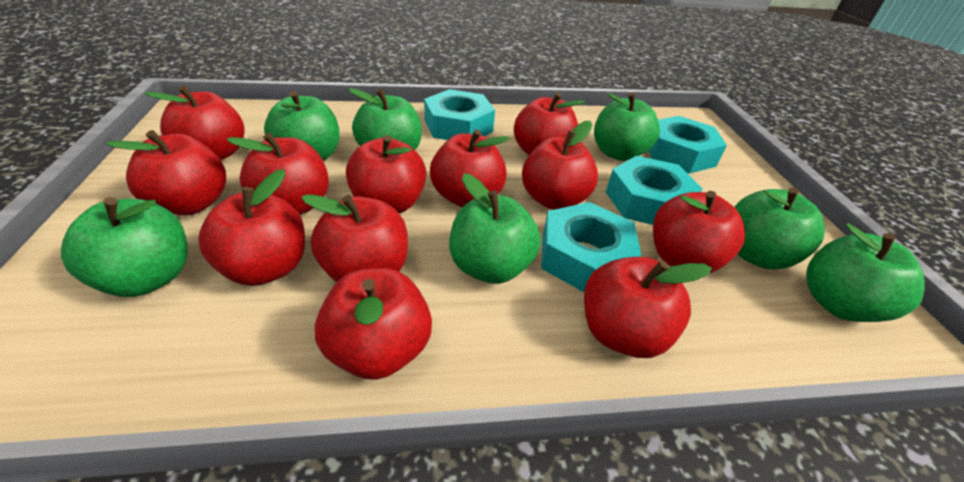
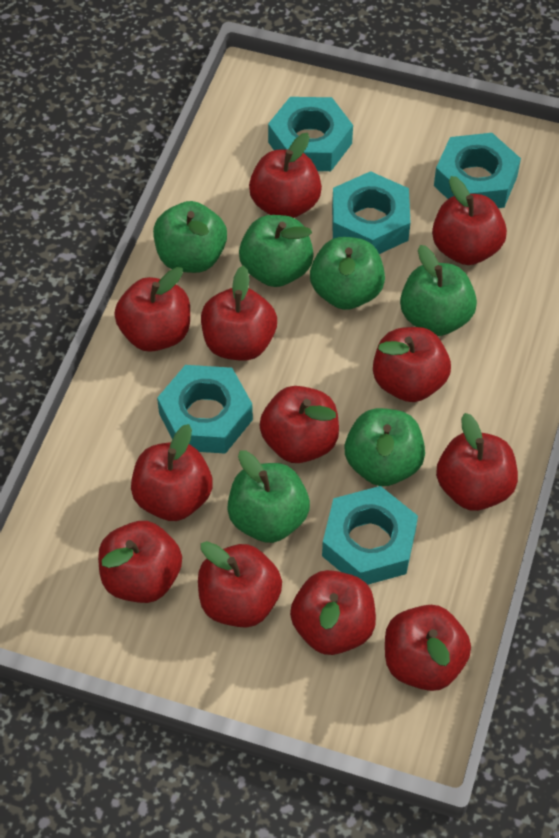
green apple: [61,197,188,297] [264,91,340,161] [348,88,422,150] [449,174,541,284] [594,92,660,161] [734,187,825,270] [806,223,925,322] = 7 -> [153,201,227,273] [227,450,310,543] [239,215,314,287] [310,237,385,310] [345,408,425,486] [400,245,477,336] = 6
turquoise nut: [424,89,495,140] [541,202,642,292] [606,156,702,225] [649,116,727,174] = 4 -> [157,365,253,454] [268,97,353,171] [322,486,418,585] [332,171,411,254] [434,133,521,208] = 5

